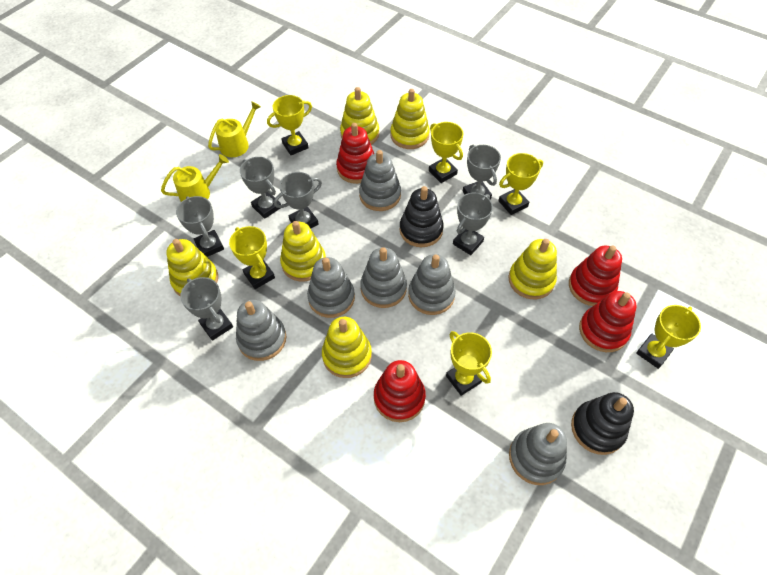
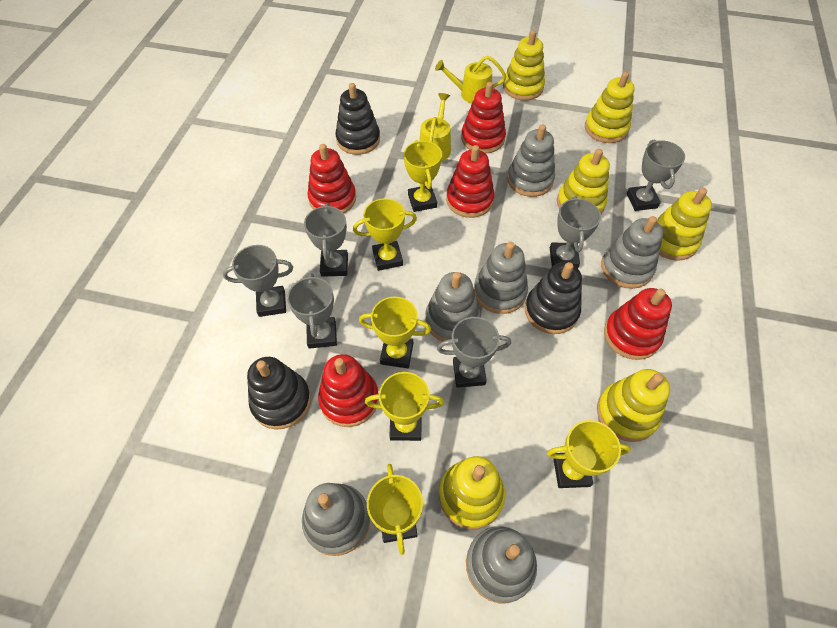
black stacking toy: [400,186,444,247] [571,392,634,455] = 2 -> [247,357,311,429] [335,83,380,155] [525,262,582,334] = 3
red stacking toy: [336,123,374,184] [374,360,426,422] [569,245,622,306] [579,291,637,352] = 4 -> [307,144,356,213] [318,354,379,427] [446,145,495,218] [461,82,506,154] [604,288,672,360] = 5

